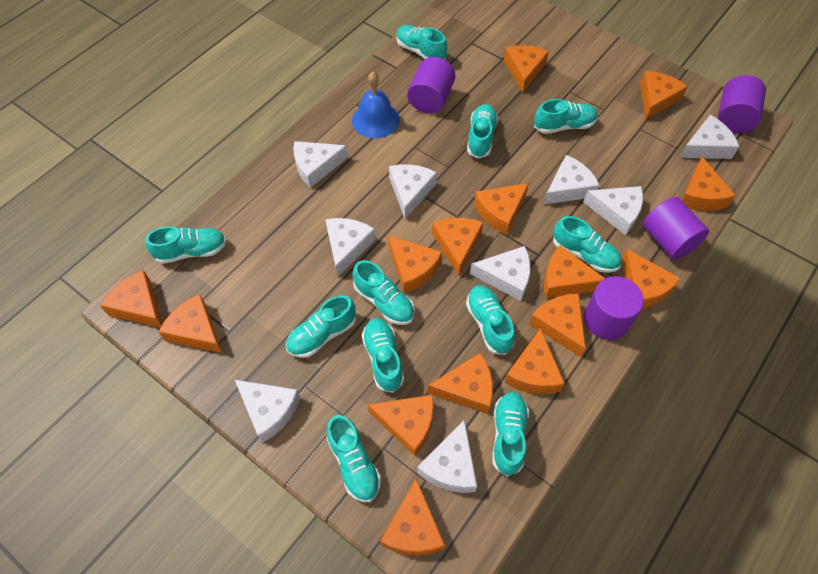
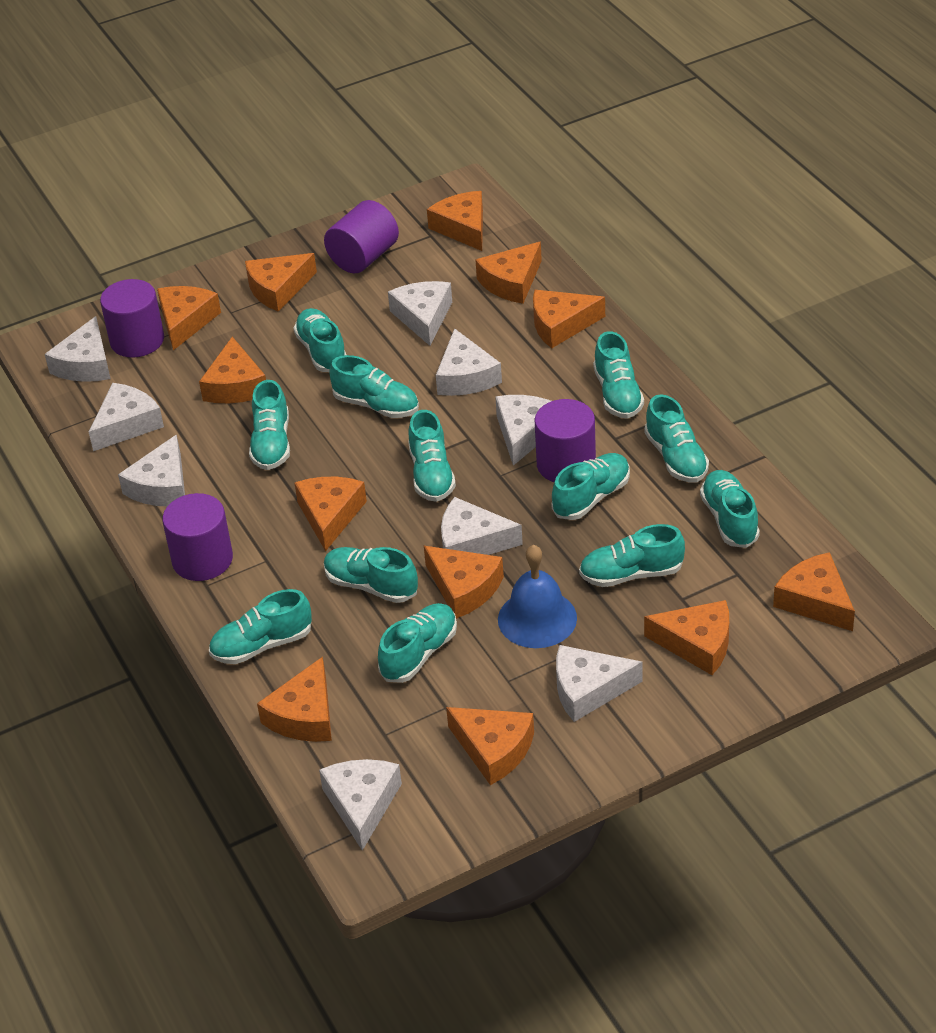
orange cheese: [100,270,162,328] [158,294,222,353] [368,395,434,456] [380,479,445,555] [388,235,442,293] [428,353,493,414] [432,218,483,276] [474,183,529,235] [504,45,549,93] [504,328,565,394] [529,293,586,357] [544,245,605,298] [622,249,681,309] [640,71,688,120] [681,157,736,211] = 15 -> [157,286,221,350] [199,337,266,403] [245,253,317,312] [257,657,332,742] [294,477,367,551] [424,546,504,619] [427,191,483,251] [446,707,534,785] [476,242,542,304] [533,290,605,348] [644,600,729,675] [773,552,855,631] = 12
turquoise shoe: [145,226,226,264] [286,295,356,358] [326,415,381,502] [353,260,415,325] [362,318,404,393] [396,25,447,60] [466,285,515,355] [467,104,498,159] [492,392,529,477] [534,99,598,134] [553,216,622,273] = 11 -> [209,589,312,664] [249,380,290,470] [294,308,346,372] [324,547,418,603] [329,355,419,418] [378,603,457,683] [408,410,456,502] [552,453,630,520] [579,524,685,587] [593,331,644,419] [645,394,709,482] [700,470,760,548] = 12

